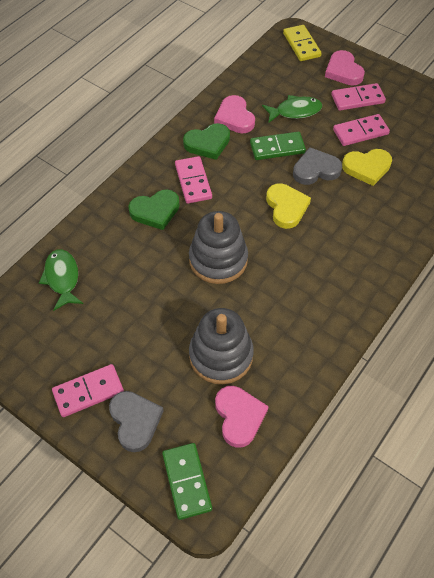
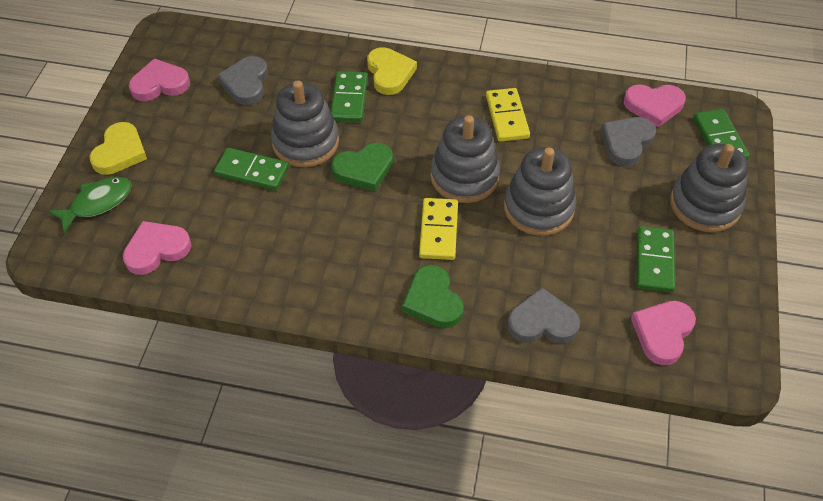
green domino: [162,443,212,520] [250,132,306,160] = 2 -> [214,147,289,190] [331,71,368,122] [636,226,675,292] [693,109,750,160] = 4
green fish: [39,249,83,311] [262,95,322,123] = 2 -> [48,177,132,234] = 1
grey heart: [109,391,163,452] [293,147,343,185] = 2 -> [217,56,268,105] [507,287,580,344] [601,117,656,166] = 3
grey stacking toy: [189,211,248,284] [189,308,254,384] = 2 -> [271,80,339,167] [430,115,500,203] [504,147,576,236] [670,144,748,232] = 4
pink domino: [52,364,124,417] [175,156,212,204] [331,83,386,111] [333,114,390,146] = 4 -> none = 0
pink heart: [214,95,255,133] [215,386,269,448] [325,50,365,86] = 3 -> [123,221,191,275] [129,58,190,101] [624,84,686,127] [631,301,696,365] = 4
yellow domino: [283,25,322,61] = 1 -> [419,198,458,260] [486,88,530,142] = 2

